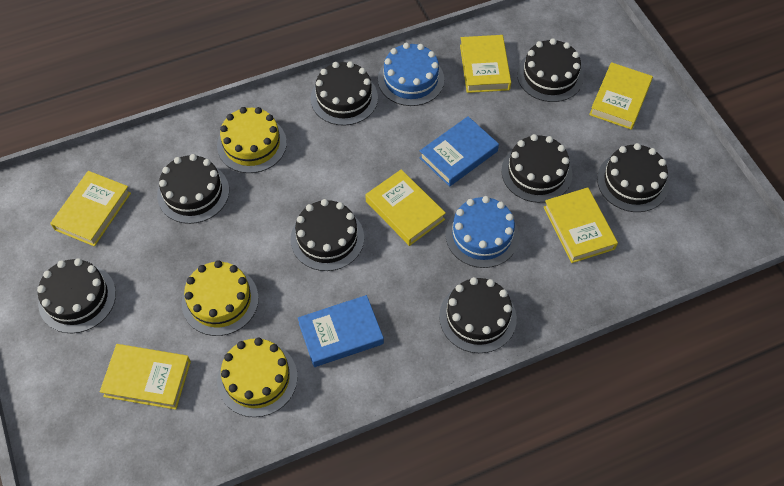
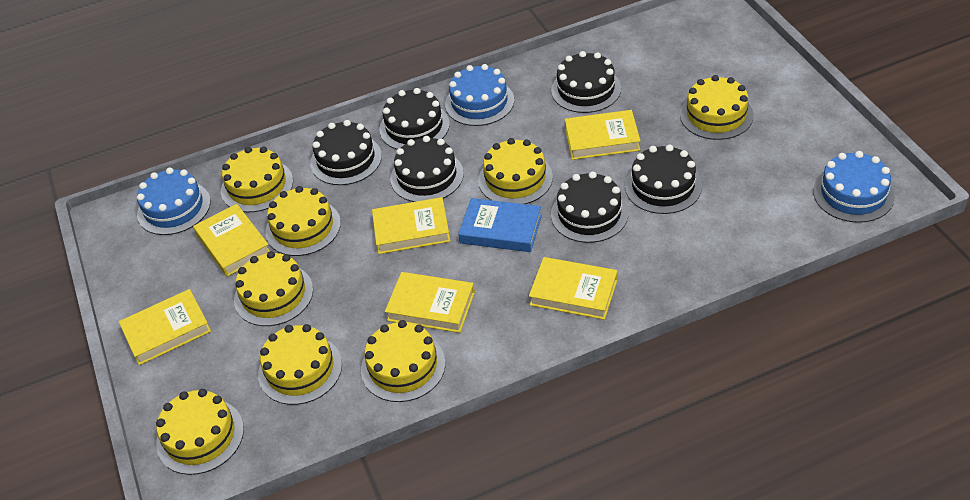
black cake: [37,258,116,333] [157,154,229,224] [291,199,364,271] [311,61,378,126] [439,277,517,353] [501,134,572,203] [517,38,584,102] [597,143,669,212] = 8 -> [310,120,382,185] [379,88,450,149] [390,136,464,202] [551,51,621,113] [551,171,628,243] [625,145,702,214] = 6
blue book: [298,295,384,367] [419,116,499,187] = 2 -> [458,198,542,252] = 1
blue cake: [378,43,444,106] [445,196,519,268] = 2 -> [137,168,211,235] [445,64,514,126] [813,151,895,223] = 3
yellow cake: [182,260,259,336] [217,107,287,173] [217,338,297,417] = 3 -> [156,389,244,475] [221,147,293,212] [234,251,313,326] [258,324,342,405] [265,186,341,256] [361,320,446,402] [478,138,553,204] [680,75,754,140] = 8

